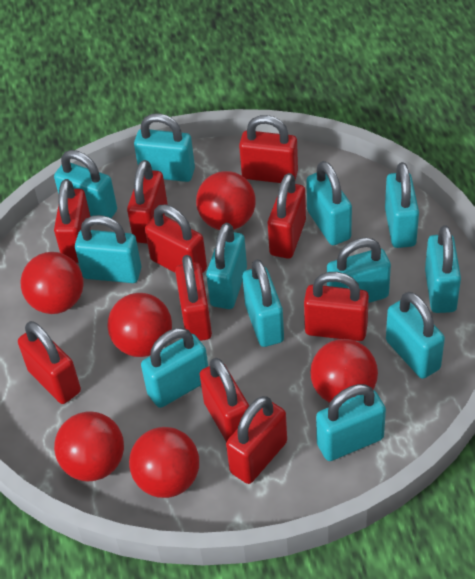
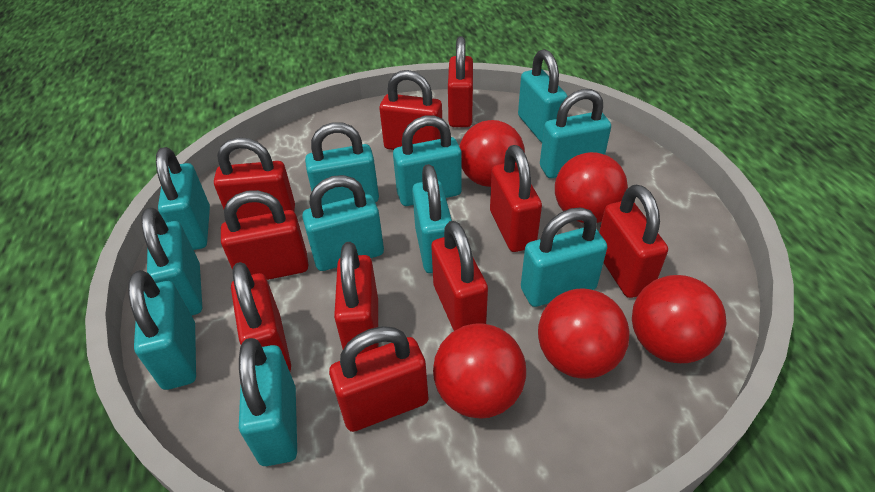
red ball: [21,252,84,314] [54,411,124,481] [107,293,172,357] [129,427,199,498] [196,171,256,230] [310,339,378,403] = 6 -> [433,323,526,419] [459,120,525,187] [538,289,630,379] [555,152,628,223] [632,275,727,363] = 5
turquoise padlock: [54,150,117,218] [75,215,141,283] [134,113,195,182] [141,328,208,408] [206,223,247,309] [242,259,284,347] [306,161,352,245] [316,384,386,461] [327,237,391,303] [385,162,419,248] [386,292,445,379] [425,225,461,313] = 12 -> [128,270,196,390] [141,207,202,316] [156,147,210,250] [239,338,297,466] [302,175,384,271] [305,122,379,205] [393,115,462,206] [412,164,452,273] [518,49,567,142] [521,208,607,307] [540,89,611,178] = 11

